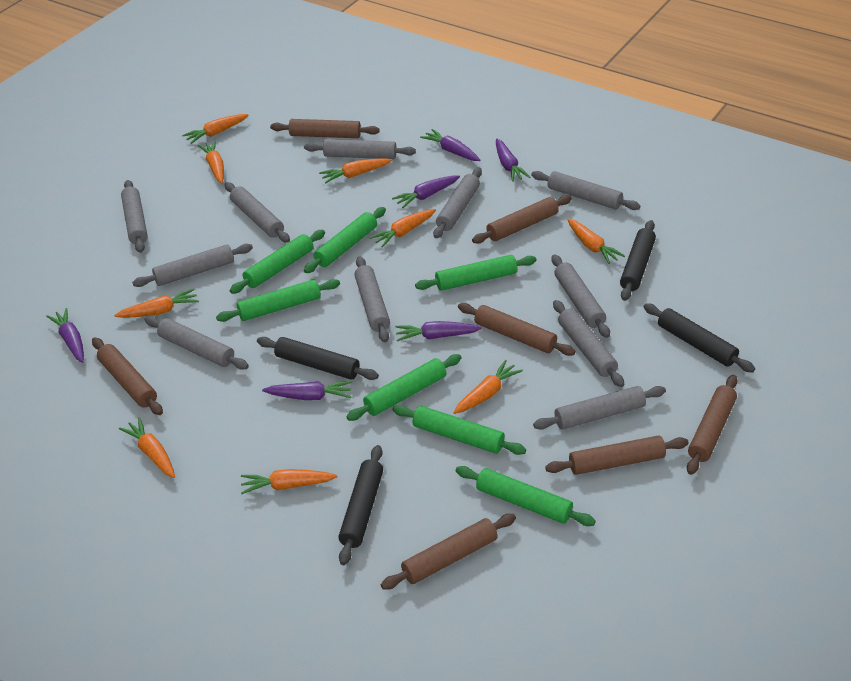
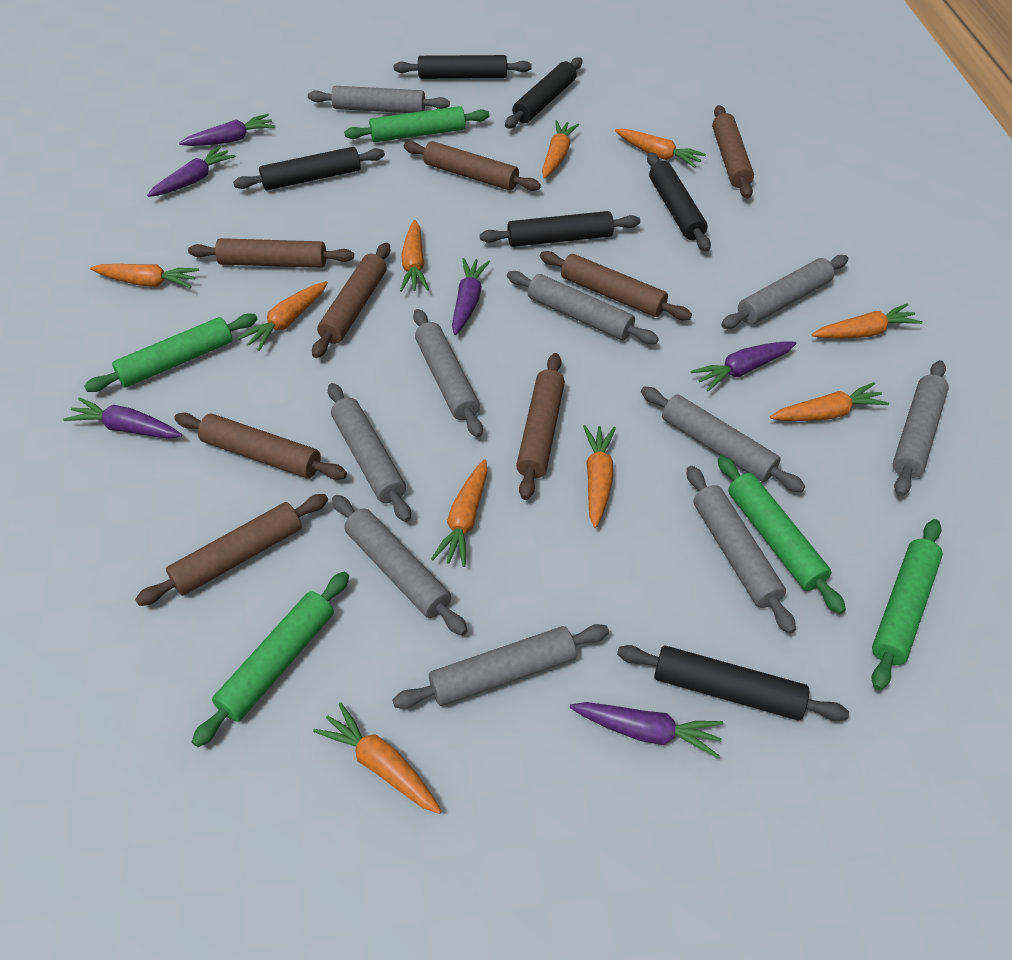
black rolling pin: [257,337,379,380] [338,445,383,565] [620,220,656,301] [643,303,755,372] = 4 -> [233,147,385,190] [394,55,532,79] [480,211,640,247] [505,57,583,128] [617,645,849,721] [647,152,711,252] = 6
brown rolling pin: [92,337,163,415] [270,119,380,138] [381,514,516,590] [458,303,576,356] [472,195,572,244] [545,435,689,475] [687,375,738,475] = 7 -> [135,494,328,606] [174,413,347,480] [188,238,354,268] [312,243,390,358] [404,141,541,191] [516,353,565,500] [540,251,692,320] [712,105,754,198] = 8
green rolling pin: [216,279,340,322] [230,230,325,294] [304,207,386,273] [346,354,462,421] [393,405,526,455] [415,255,536,291] [456,466,596,526] = 7 -> [84,313,257,392] [192,572,349,747] [344,106,489,142] [718,455,846,614] [871,519,943,690] = 5
grey rolling pin: [121,180,148,253] [132,244,253,287] [144,316,249,370] [225,182,290,243] [304,139,416,159] [355,256,390,342] [433,168,482,238] [531,171,640,210] [533,386,666,430] [551,254,610,338] [553,300,624,387] = 11 -> [308,86,450,113] [328,383,411,522] [332,495,468,636] [392,624,609,709] [413,309,483,437] [507,271,659,344] [641,387,805,492] [687,466,796,634] [721,255,848,329] [893,360,949,496] = 10
orange carrot: [114,288,199,318] [119,417,175,478] [182,114,249,144] [198,141,224,184] [241,469,337,494] [319,158,392,183] [370,209,436,248] [453,360,523,414] [567,219,625,264] = 9 -> [90,264,199,288] [238,281,328,351] [313,702,441,814] [400,220,429,292] [431,459,488,567] [542,120,579,179] [583,425,616,528] [615,129,706,168] [770,382,889,421] [811,303,922,339] = 10

